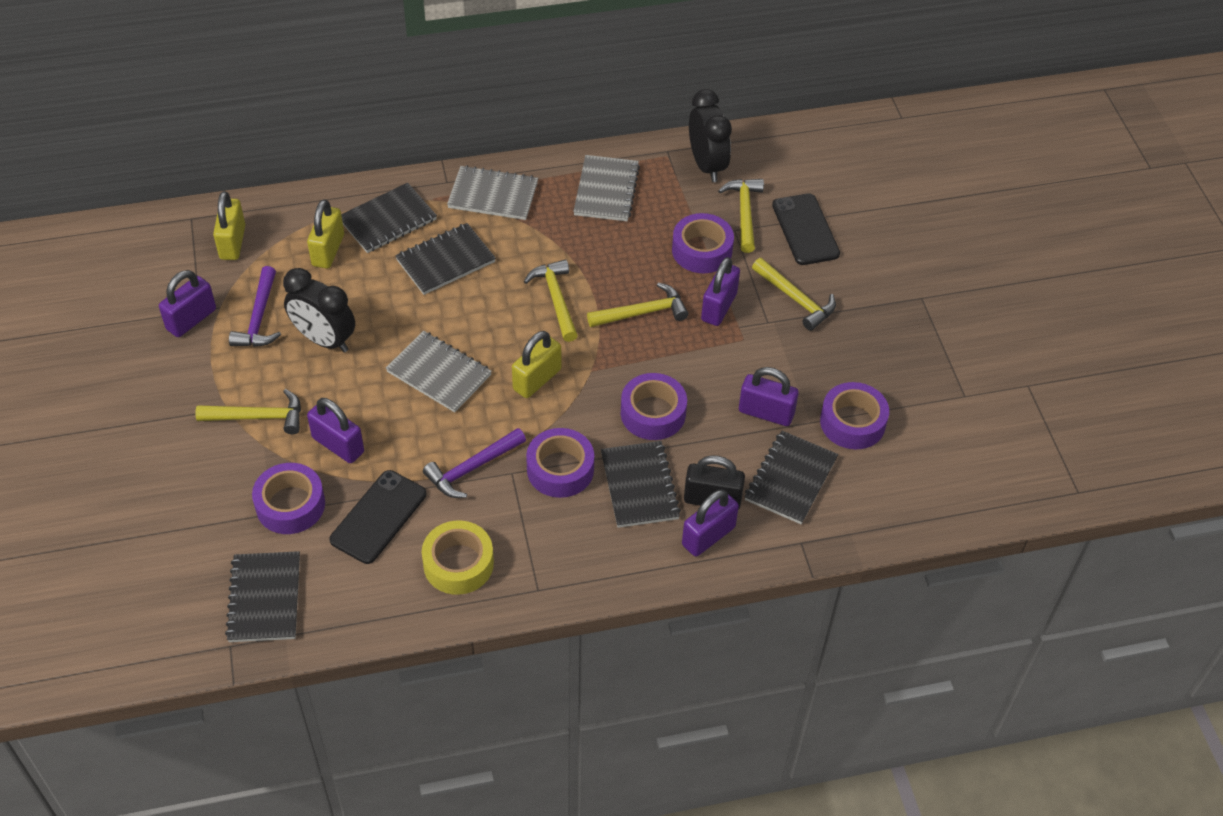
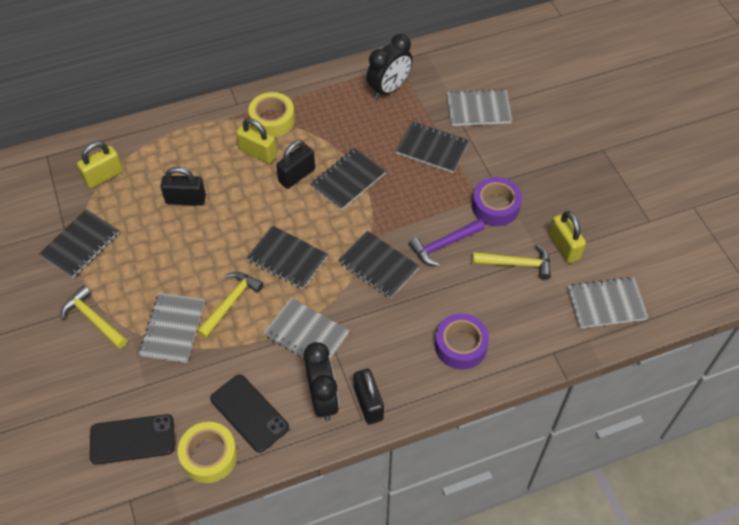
black padlock: [684,455,745,510] = 1 -> [160,167,206,206] [276,140,315,189] [353,369,384,424] = 3
grey notebook: [386,331,492,412] [447,165,538,220] [573,155,640,221] = 3 -> [139,293,205,363] [264,298,349,360] [447,89,512,126] [567,277,648,328] = 4
purple hammer: [229,266,281,347] [423,428,526,498] = 2 -> [409,219,485,266] = 1
purple padlock: [159,270,216,337] [307,398,364,463] [682,490,739,557] [701,257,740,326] [739,367,799,426] = 5 -> none = 0
purple tape: [252,463,325,534] [526,428,594,498] [621,373,687,440] [672,213,734,273] [820,382,889,449] = 5 -> [435,314,489,370] [472,177,522,226] = 2
yellow hammer: [196,389,301,434] [524,259,578,342] [587,283,689,327] [718,179,764,253] [752,258,836,331] = 5 -> [61,285,128,349] [197,272,263,338] [472,244,551,280] = 3
yellow tape: [422,520,494,595] = 1 -> [178,422,237,483] [248,92,295,137] = 2

